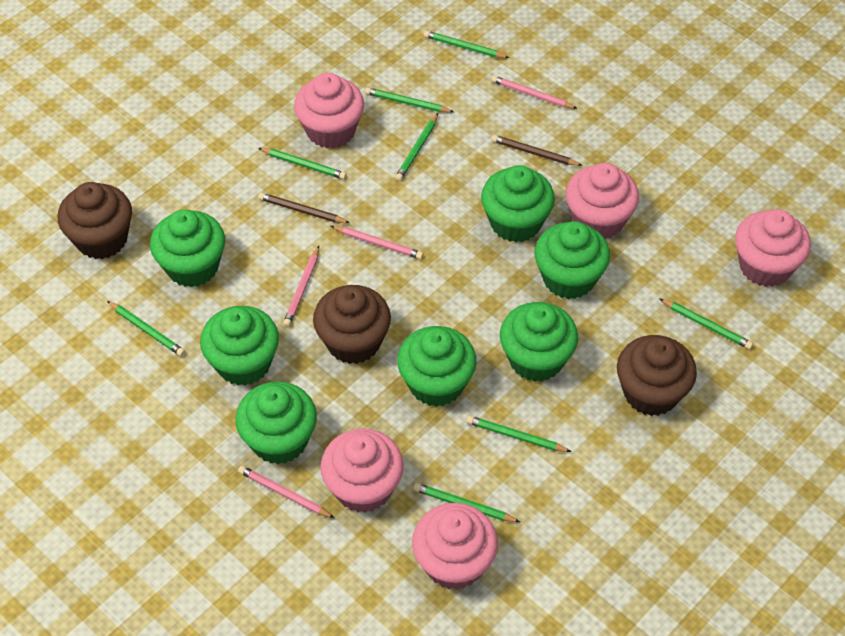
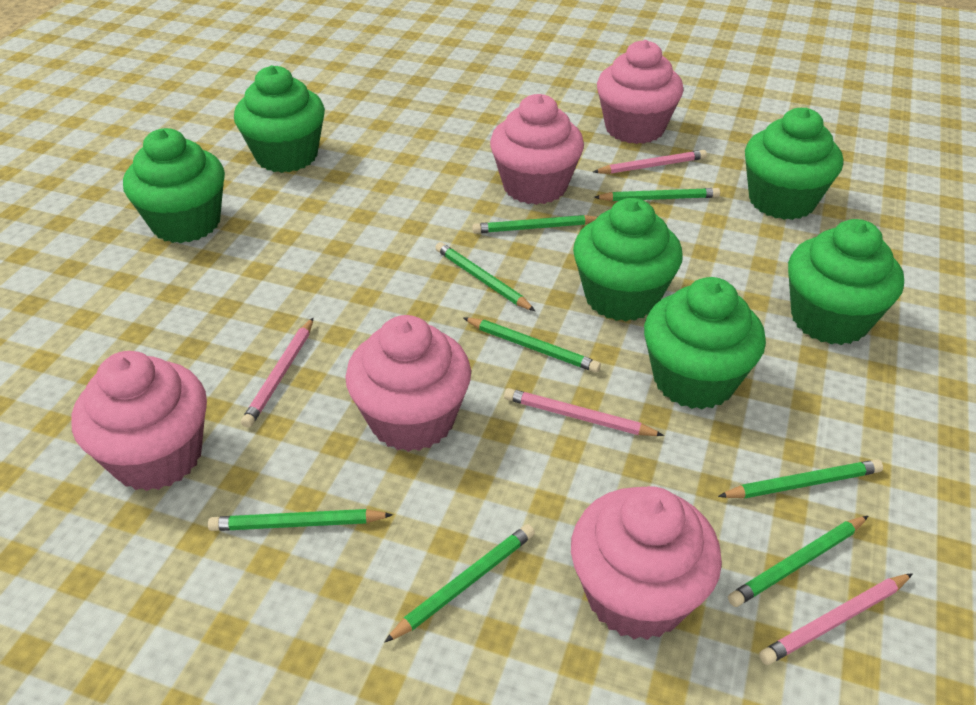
brown cupcake: [58,182,132,259] [313,285,391,364] [617,335,697,416] = 3 -> none = 0
brown pencil: [258,193,350,223] [491,135,583,166] = 2 -> none = 0
green cupcake: [150,210,225,287] [200,306,279,386] [235,382,317,464] [397,326,477,407] [481,165,555,242] [500,302,578,382] [535,221,610,299] = 7 -> [123,128,225,243] [234,65,325,173] [573,198,683,321] [644,277,766,410] [745,108,843,220] [788,219,904,345] = 6

